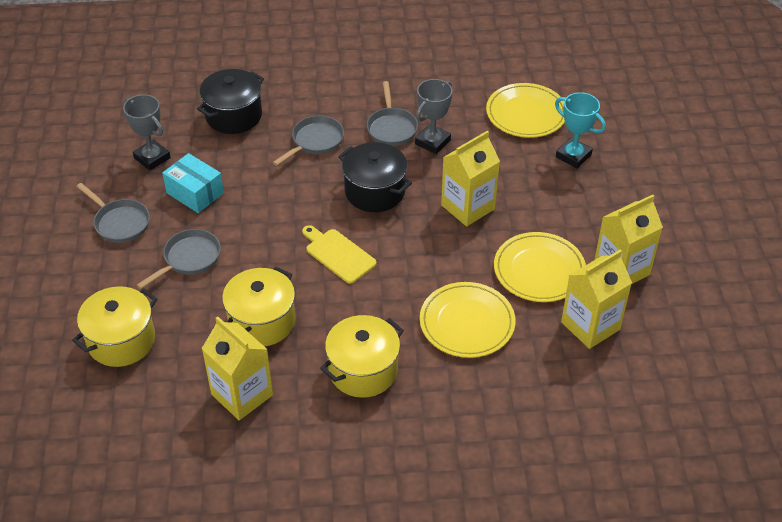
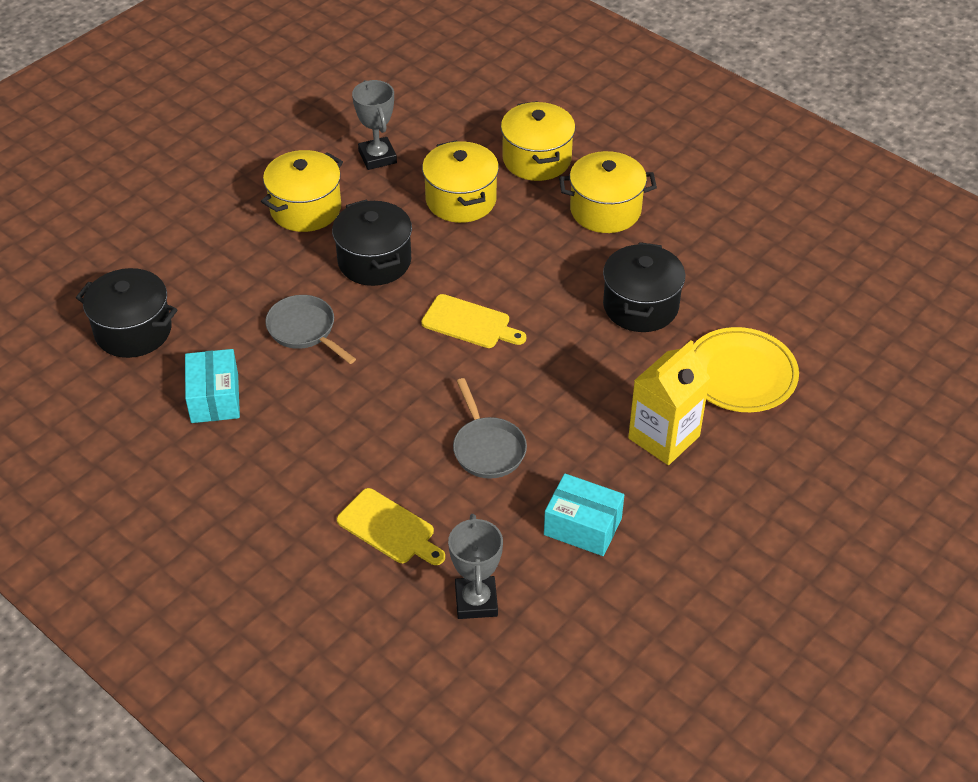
black pot: [197,69,264,134] [338,142,412,212] = 2 -> [76,268,178,358] [332,199,412,286] [603,242,685,332] = 3
grey pan: [76,183,150,243] [137,229,221,289] [273,115,344,166] [367,81,418,146] = 4 -> [265,295,356,364] [453,378,527,479] = 2
turquoise box: [162,153,224,213] = 1 -> [185,349,240,423] [544,473,624,556] = 2
turquoise trophy: [555,92,606,168] = 1 -> none = 0
yellow carton: [202,316,273,420] [441,131,500,226] [561,250,632,349] [594,195,663,284] = 4 -> [628,340,710,465] = 1
yellow cutting board: [302,225,376,284] = 1 -> [337,488,445,565] [421,294,526,348] = 2
yellow plate: [420,282,515,358] [486,83,565,138] [494,232,586,302] = 3 -> [693,327,799,412] = 1
yellow pot: [72,286,158,367] [222,266,295,346] [320,315,404,398] = 3 -> [261,150,343,232] [422,140,499,223] [501,101,575,181] [559,151,657,233] = 4

